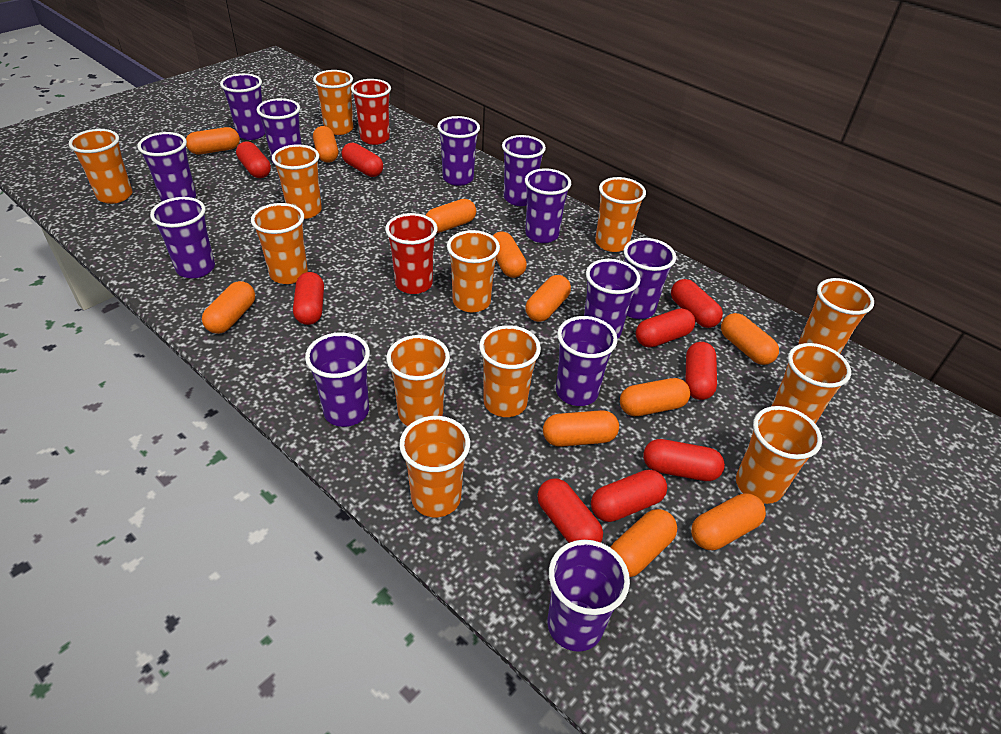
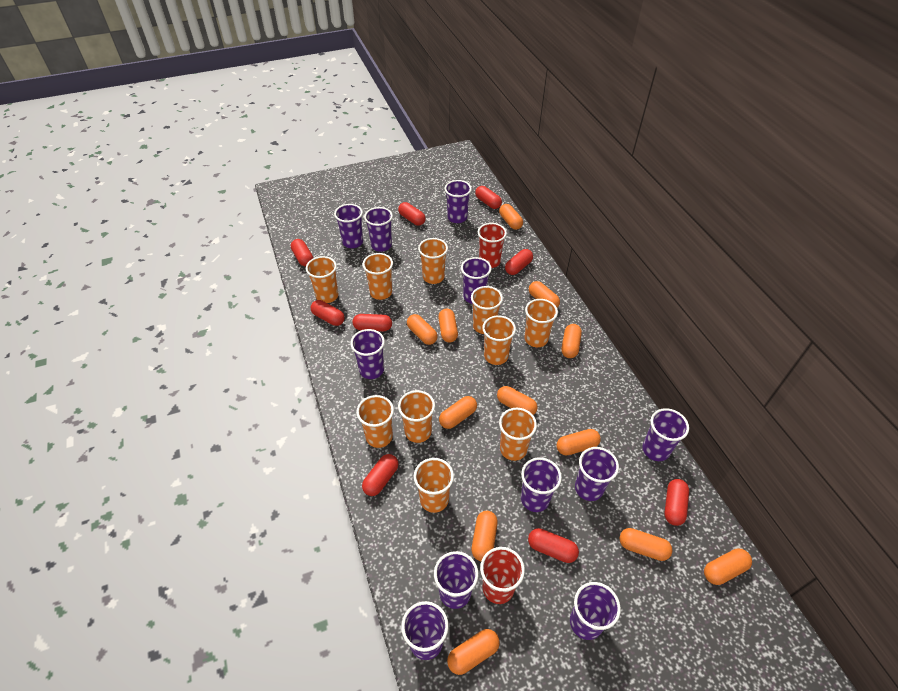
orange capsule: [186,127,240,154] [202,281,255,334] [313,126,338,163] [426,199,476,233] [493,232,527,278] [525,275,571,322] [543,410,619,447] [610,509,677,577] [620,378,690,416] [691,493,766,550] [721,313,779,365] = 11 -> [407,314,438,345] [438,309,458,342] [439,396,477,429] [447,629,500,675] [472,511,498,561] [497,386,538,415] [499,204,523,230] [529,281,560,308] [557,429,601,455] [561,324,582,358] [619,528,672,561] [704,549,752,585] = 12
orange cup: [69,129,132,204] [251,203,308,284] [272,144,322,219] [313,70,353,135] [386,335,450,426] [399,416,470,517] [447,230,500,312] [479,325,541,417] [595,177,646,252] [736,406,822,504] [772,343,851,424] [799,278,874,354] = 12 -> [306,256,338,303] [356,395,394,448] [363,253,393,300] [398,390,435,443] [414,458,454,513] [418,238,448,284] [471,286,503,334] [482,315,516,365] [499,408,537,461] [525,299,558,347] = 10
purple cup: [138,132,196,201] [150,197,215,278] [220,73,265,140] [257,98,302,164] [305,332,370,427] [437,116,480,186] [502,135,546,206] [525,168,571,243] [548,540,630,652] [556,316,618,406] [584,259,641,338] [624,238,676,319] = 12 -> [334,204,363,248] [350,329,385,379] [364,207,393,252] [401,601,449,660] [434,551,478,609] [445,180,472,223] [461,257,491,304] [521,457,562,512] [570,582,621,640] [575,447,619,501] [643,408,689,461] = 11

